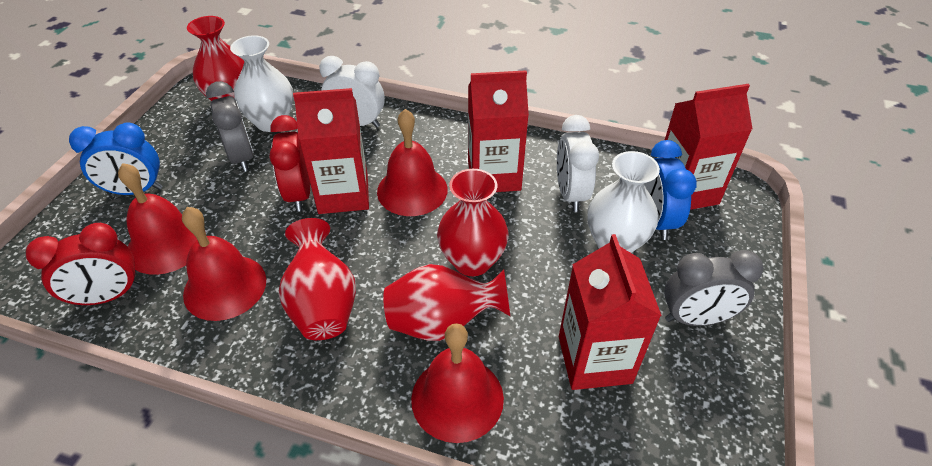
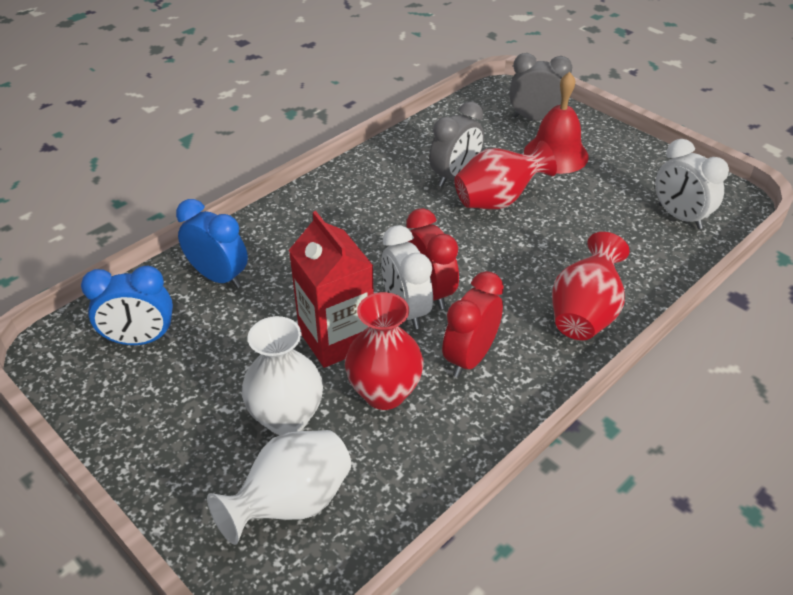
red bell: [118,163,197,275] [182,207,266,321] [377,109,448,216] [411,323,504,443] = 4 -> [524,72,589,174] = 1
red carton: [293,88,369,214] [468,70,529,192] [559,234,662,390] [659,84,753,210] = 4 -> [289,211,374,368] = 1
red vase: [187,16,244,101] [279,218,356,340] [383,264,511,341] [437,169,509,276] = 4 -> [345,292,424,410] [454,141,557,209] [552,232,630,340] = 3

